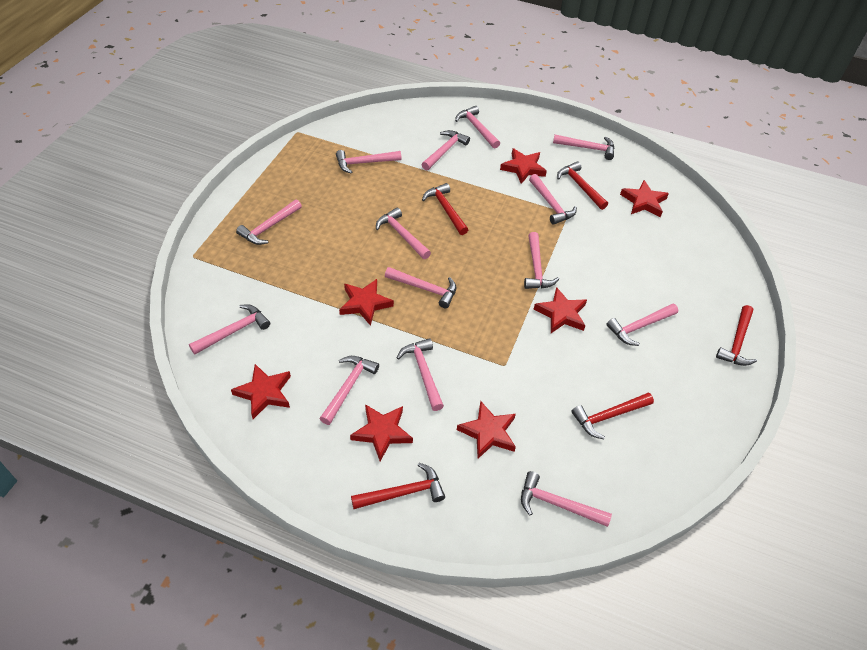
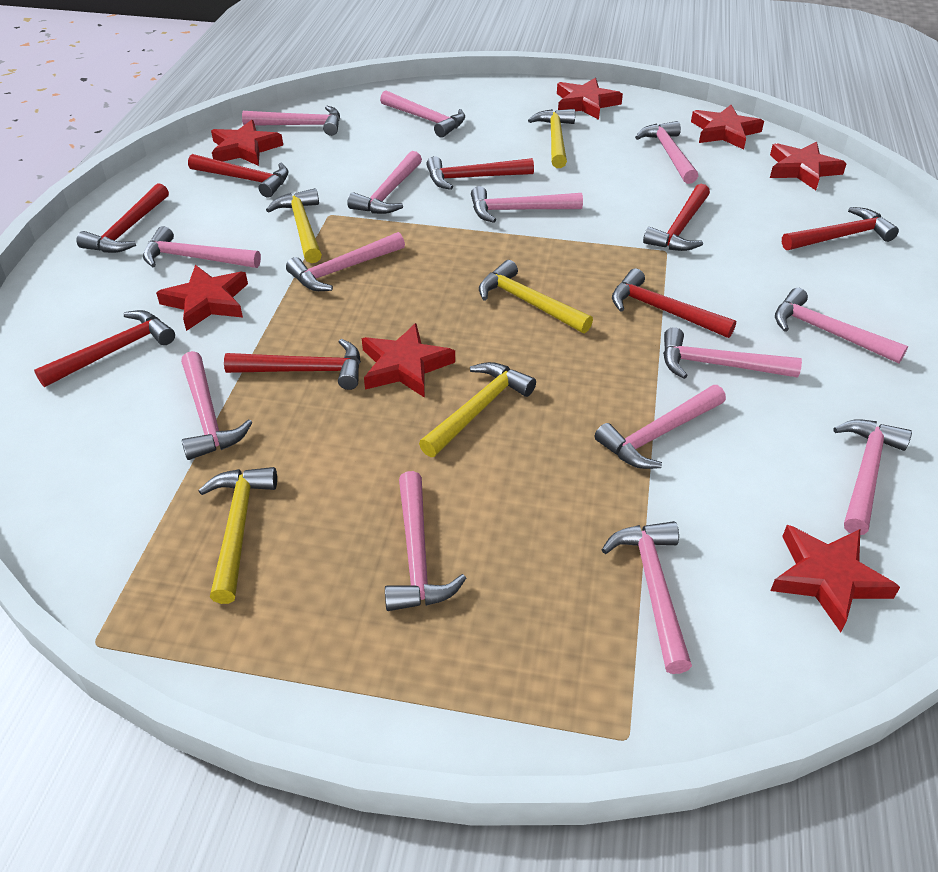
red hammer: [351,463,445,509] [422,183,468,235] [557,161,608,210] [571,393,654,439] [716,305,757,366] = 5 -> [34,310,175,387] [76,183,169,253] [188,154,289,198] [224,339,361,390] [427,156,534,190] [612,269,736,338] [643,184,710,251] [782,207,899,250] = 8
yellow hammer: none = 0 -> [199,467,277,604] [266,188,322,263] [419,362,536,457] [479,260,593,333] [528,109,575,168] = 5

